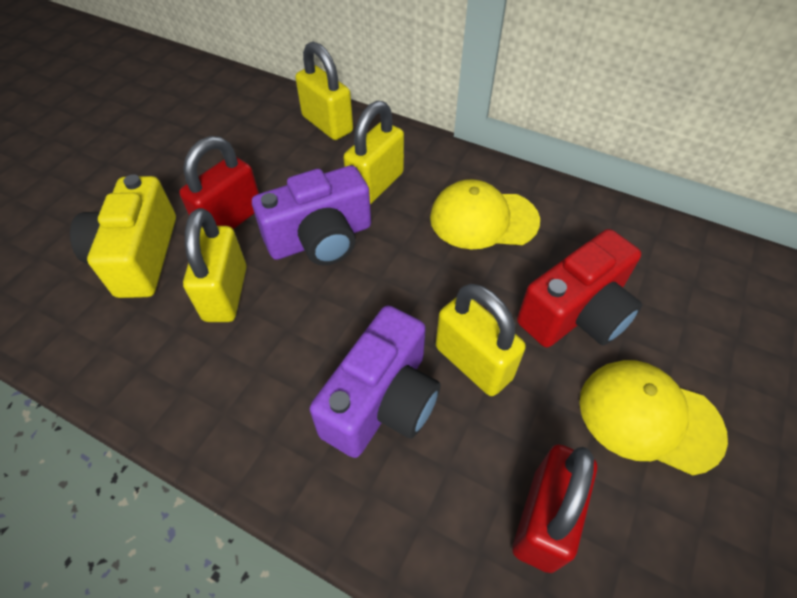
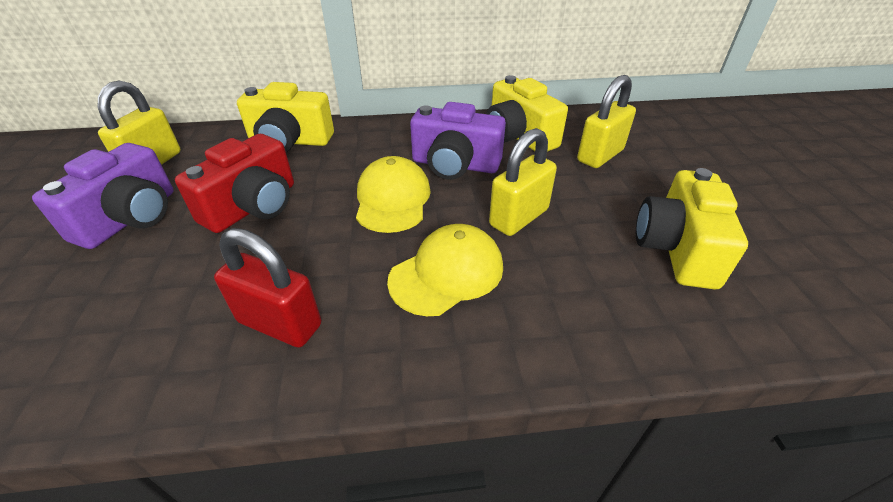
red padlock: [179,136,259,229] [513,444,597,573] = 2 -> [214,228,321,347] = 1
yellow camera: [70,174,176,298] = 1 -> [237,82,334,152] [486,75,568,152] [636,168,748,289] = 3
yellow padlock: [183,208,247,322] [295,42,353,140] [343,100,404,204] [436,284,526,396] = 4 -> [98,81,181,165] [489,128,557,236] [577,75,636,168] = 3

